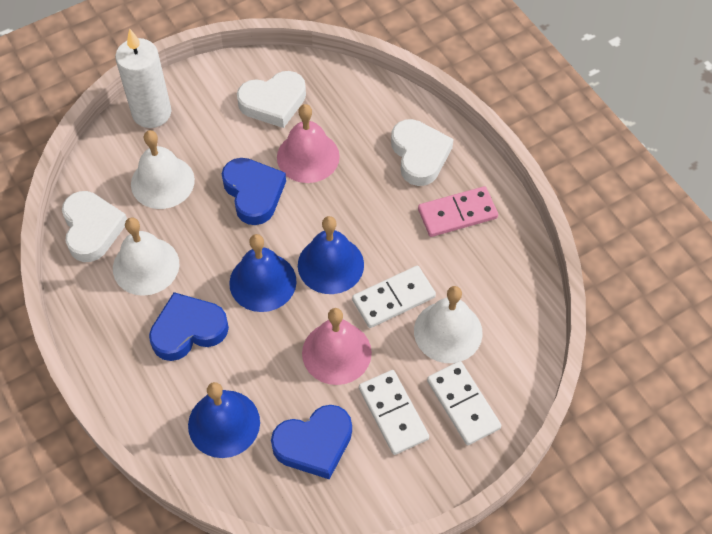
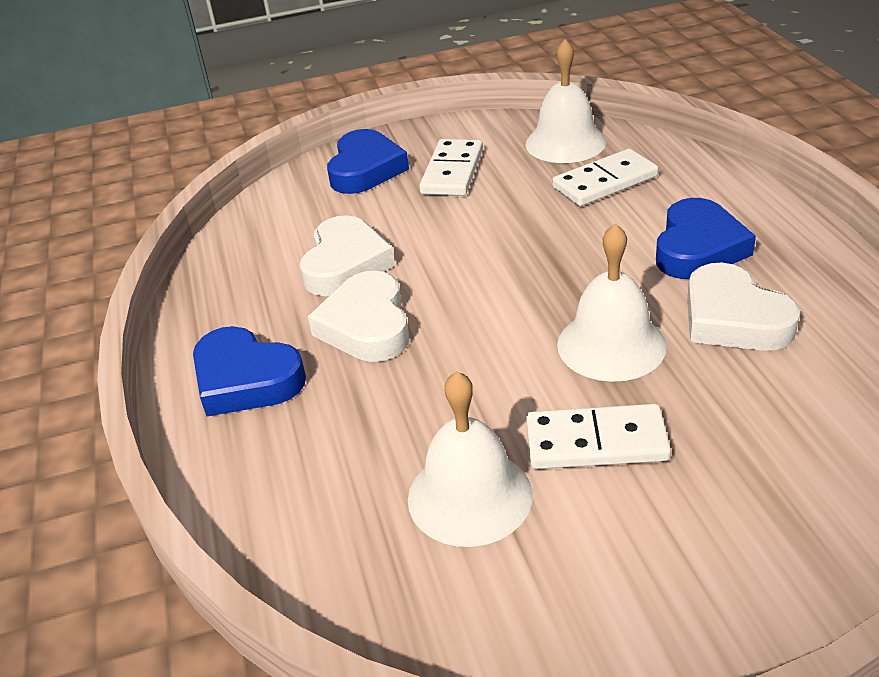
blue bell: [188,382,260,458] [229,234,297,312] [298,216,364,294] = 3 -> none = 0
pink bell: [277,104,340,183] [302,308,372,385] = 2 -> none = 0
pink domino: [418,186,498,237] = 1 -> none = 0
white candle: [115,28,171,128] = 1 -> none = 0

